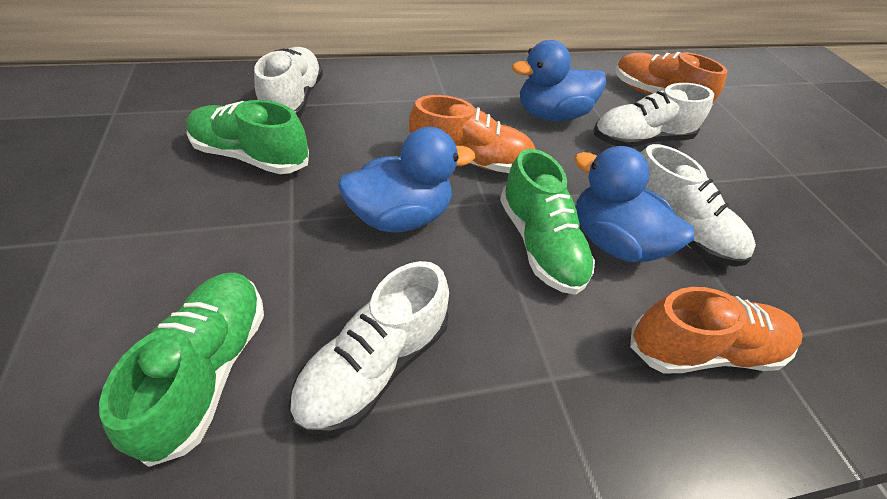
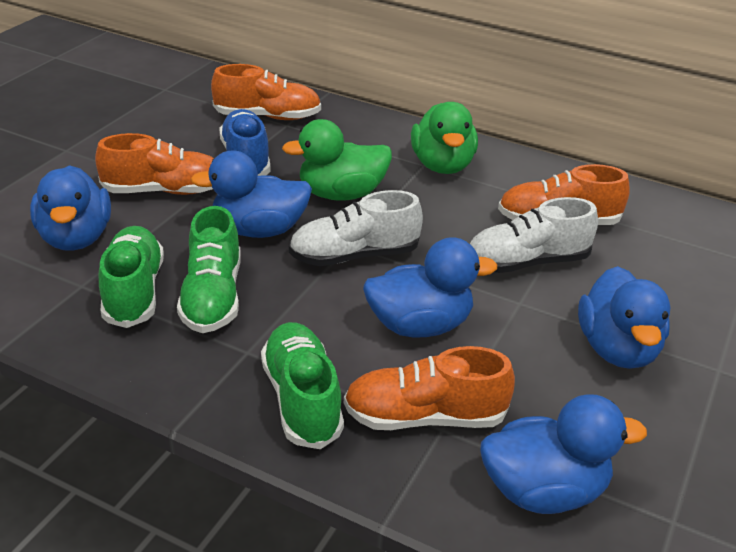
blue duck: [338,127,475,233] [512,40,606,121] [574,146,694,262] = 3 -> [30,165,111,251] [190,150,312,238] [363,237,497,337] [480,394,647,514] [578,266,670,369] = 5
blue shoe: none = 0 -> [219,109,271,176] = 1
green duck: none = 0 -> [282,119,392,201] [411,102,478,174] = 2
orange shoe: [409,95,535,173] [615,52,728,106] [630,287,802,374] = 3 -> [95,133,214,195] [211,64,321,120] [344,346,515,430] [498,164,630,225] = 4
white shoe: [254,47,323,118] [289,261,449,435] [594,83,714,147] [641,144,756,267] = 4 -> [289,190,423,266] [470,197,598,273] = 2

